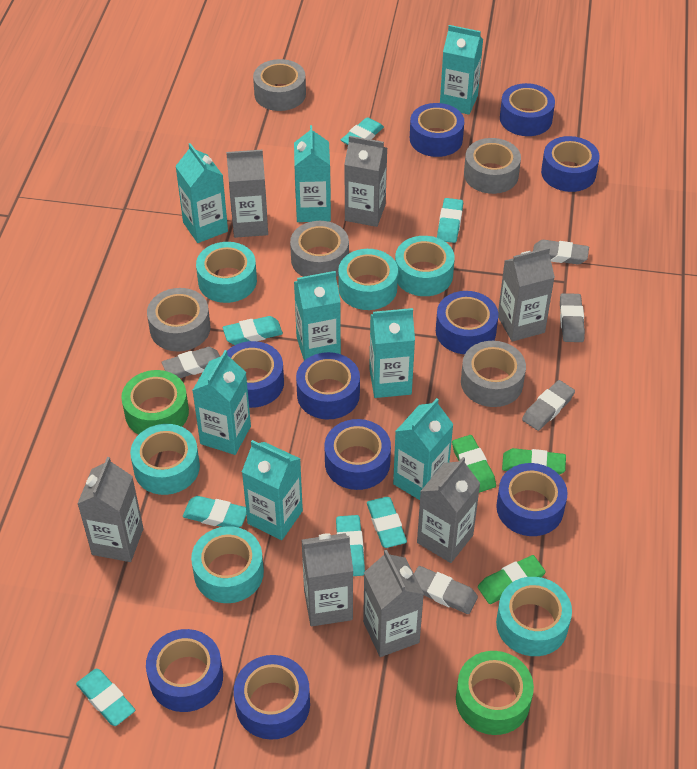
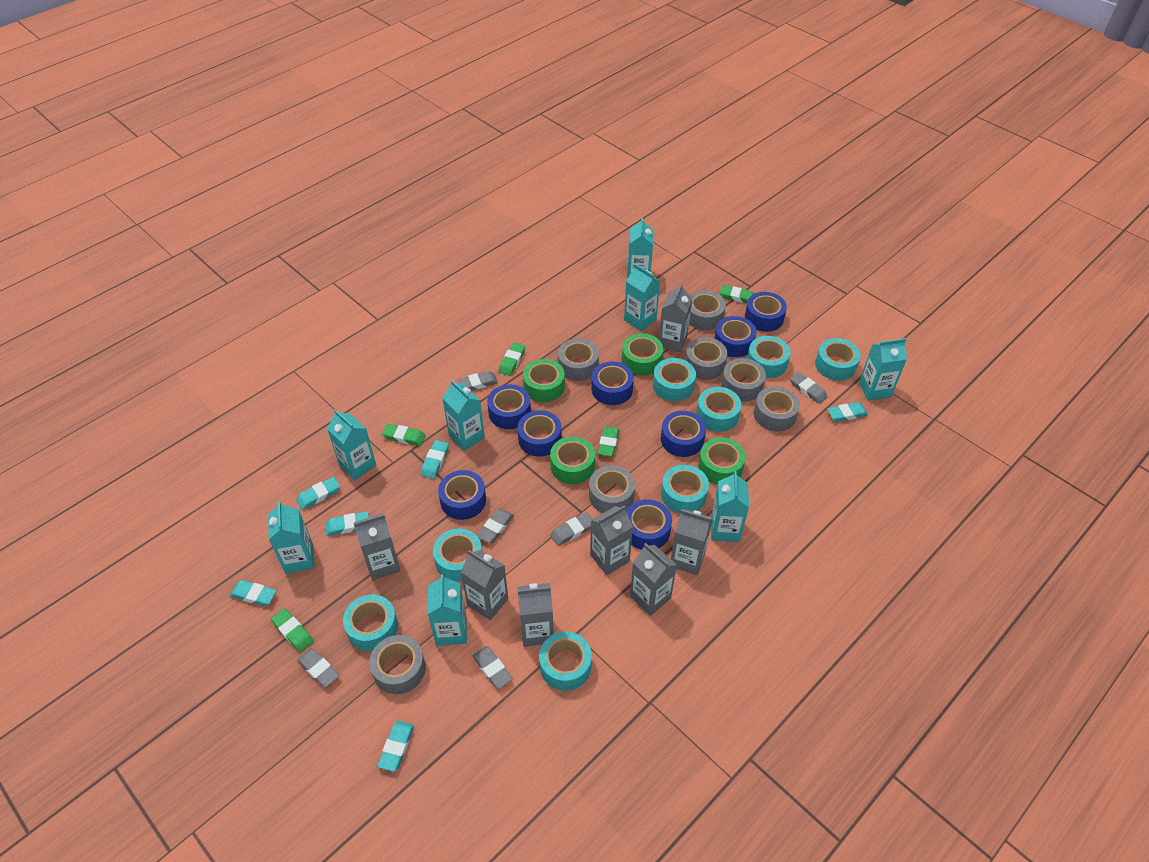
blue tape: [146,629,223,712] [227,341,284,408] [234,655,310,740] [296,352,360,420] [324,419,391,490] [410,103,464,157] [436,291,498,354] [496,463,568,536] [500,83,555,136] [541,136,600,192] = 10 -> [438,470,486,520] [487,384,531,429] [518,410,562,457] [591,362,634,405] [626,499,672,550] [661,411,706,457] [714,316,757,357] [745,292,787,332] = 8
green eraser: [452,435,496,493] [478,555,546,604] [502,448,566,475] = 3 -> [271,608,314,652] [382,424,426,446] [498,343,525,376] [598,426,619,457] [720,285,755,303] = 5
green tape: [121,370,189,435] [456,651,534,735] = 2 -> [523,359,565,402] [550,436,595,484] [622,333,663,376] [698,437,746,485] = 4
grey eraser: [162,347,220,378] [414,566,478,614] [522,380,575,431] [533,240,589,265] [560,293,585,342] = 5 -> [298,648,339,688] [457,371,498,390] [472,646,513,689] [477,509,514,543] [550,512,592,546] [790,372,827,404] = 6
grey tape: [147,288,211,351] [253,59,306,111] [290,221,349,277] [461,341,526,407] [464,138,521,194] = 5 -> [369,635,426,694] [558,338,599,381] [589,465,635,513] [685,337,728,380] [689,290,726,330] [721,358,766,402] [754,386,800,431] = 7
turquoise eraser: [76,669,135,726] [183,496,247,528] [223,316,283,345] [336,515,365,576] [341,117,384,145] [367,497,407,548] [437,198,463,243] = 7 -> [230,580,277,606] [296,477,340,510] [325,511,369,536] [378,721,414,772] [421,440,449,479] [827,402,868,422] = 6
turquoise tape: [130,424,200,495] [191,526,264,603] [196,242,257,303] [338,249,398,310] [395,236,455,296] [496,577,572,656] = 6 -> [343,595,398,651] [433,529,482,581] [539,632,592,691] [653,358,696,401] [661,465,709,513] [696,387,741,432] [747,336,791,378] [815,338,861,381] = 8

